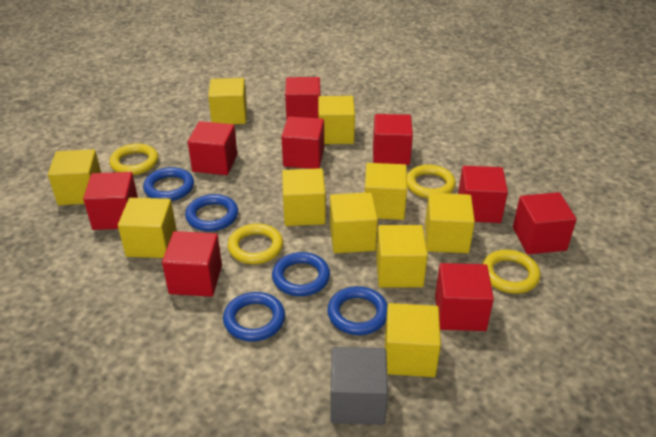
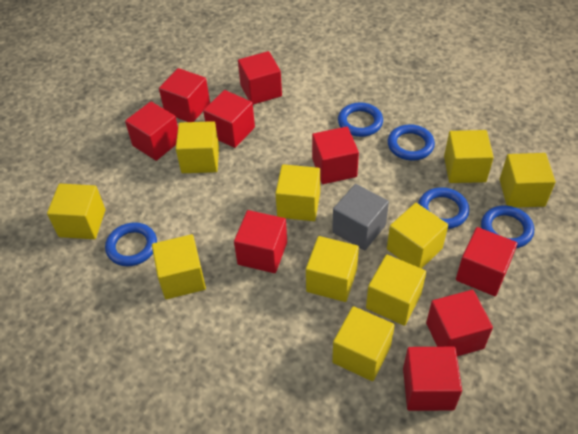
yellow ring: [109,143,158,175] [228,223,283,264] [407,165,456,198] [482,250,541,294] = 4 -> none = 0

